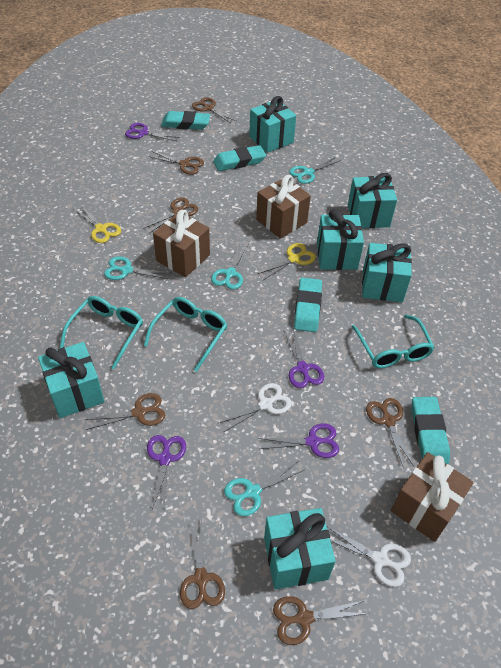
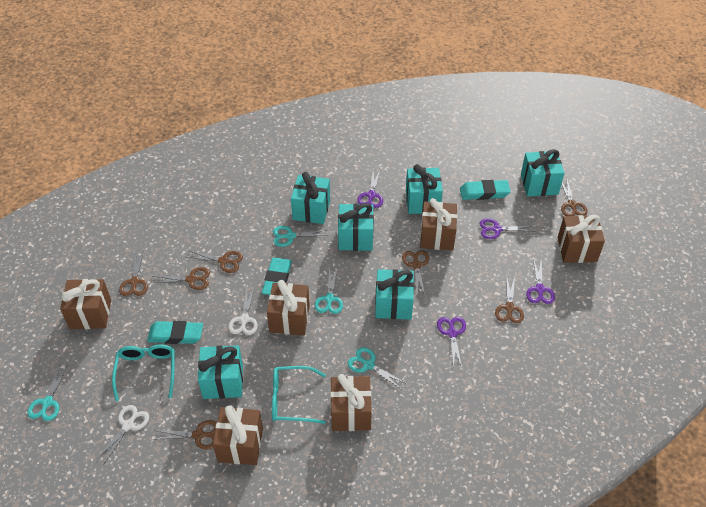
brown gift: [153,210,210,277] [256,175,311,239] [391,452,474,542] = 3 -> [60,279,111,329] [213,405,263,465] [267,280,310,335] [330,374,372,431] [420,198,457,250] [558,215,605,263] = 6
turquoise eraser: [161,111,210,130] [213,145,266,171] [294,277,322,332] [411,397,450,464] = 4 -> [147,321,203,344] [262,258,292,295] [460,180,510,200] = 3
turquoise glasses: [60,296,143,369] [144,297,227,372] [351,315,435,368] = 3 -> [112,344,175,401] [272,366,326,424] = 2
yellow scissors: [74,205,121,243] [258,243,316,280] = 2 -> none = 0

